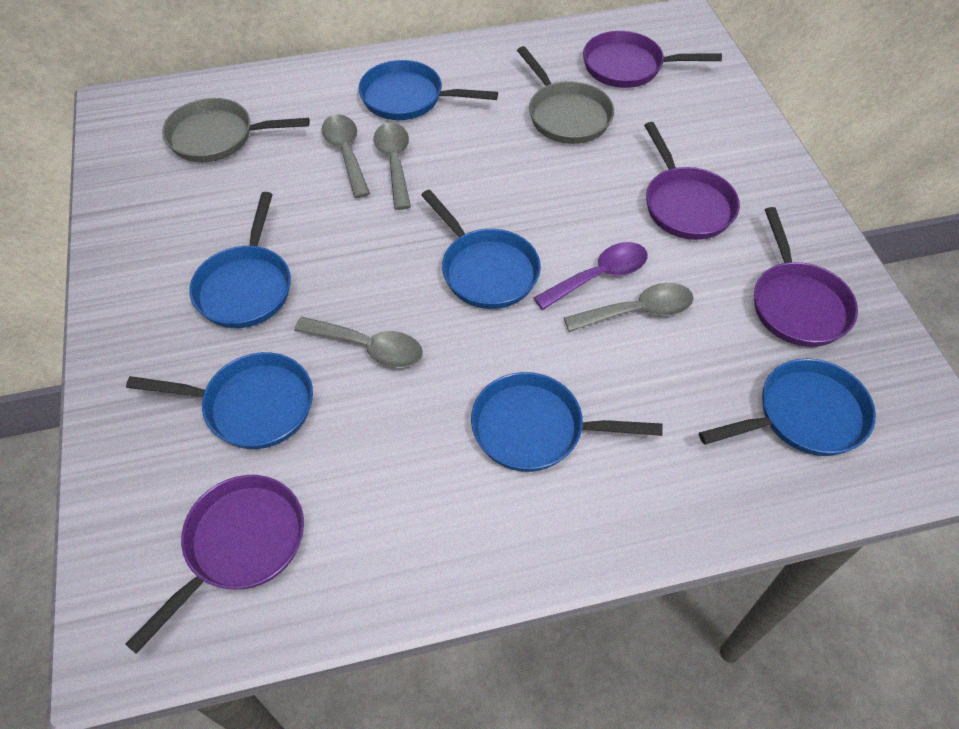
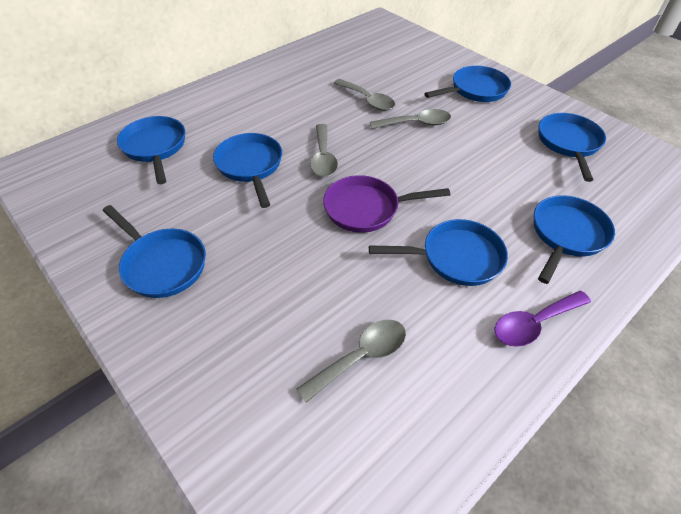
blue pan: [126,352,313,449] [189,192,291,328] [359,60,498,120] [421,189,541,309] [471,372,663,472] [699,358,876,456] = 6 -> [103,205,206,298] [117,116,185,184] [213,133,282,208] [369,219,508,286] [424,66,511,102] [534,195,615,284] [539,113,606,182] = 7
grey pan: [162,98,310,162] [517,46,614,144] = 2 -> none = 0
purple pan: [125,475,304,654] [583,31,722,88] [644,122,740,240] [754,207,858,347] = 4 -> [323,175,450,233] = 1

